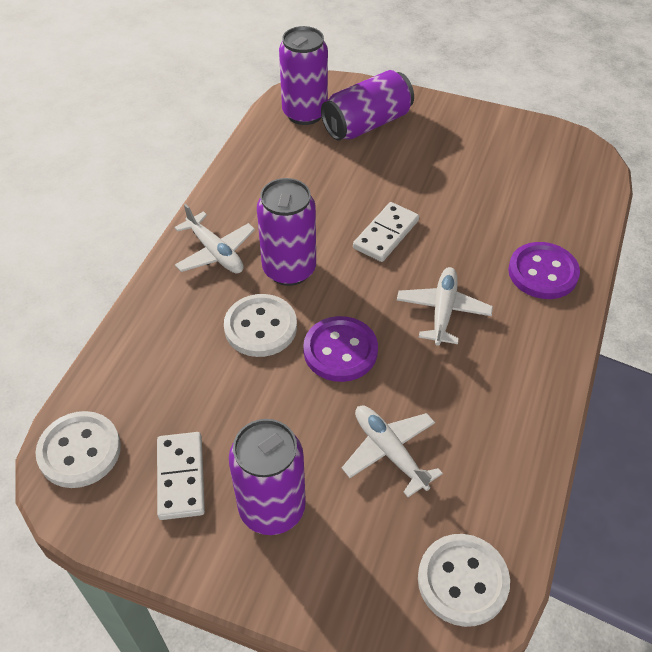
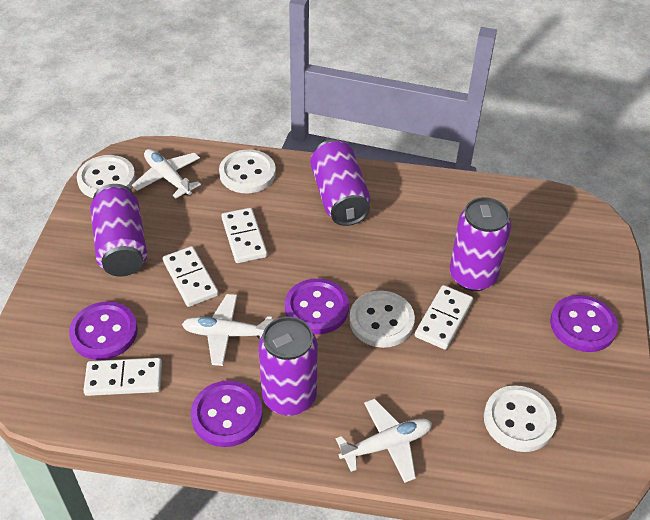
purple button: [303,316,378,382] [508,242,580,299] = 2 -> [69,302,138,360] [191,381,263,447] [285,279,349,334] [550,295,618,352] = 4
white button: [35,411,121,488] [224,294,297,357] [418,534,510,627] = 3 -> [77,155,136,198] [219,149,276,193] [349,291,415,348] [484,385,557,452] = 4
white domino: [157,432,205,520] [353,202,419,262] = 2 -> [83,358,162,396] [163,246,219,307] [221,208,267,263] [415,285,473,350] = 4

